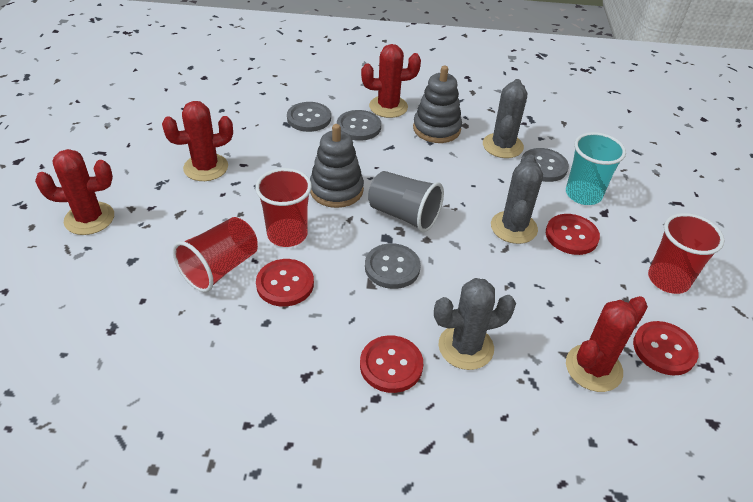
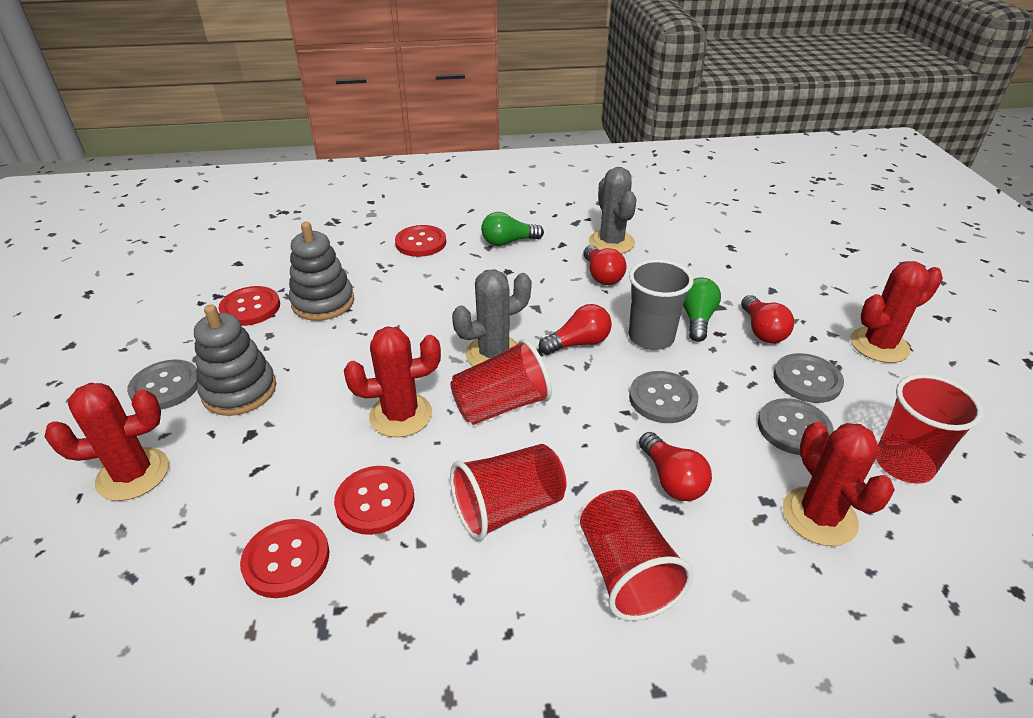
green light bulb: none = 0 -> [481,212,544,246] [683,278,721,342] = 2
grey cactus: [434,278,516,370] [483,79,527,158] [491,154,543,244] = 3 -> [452,269,532,366] [589,167,637,254] = 2
red cup: [173,217,258,292] [255,168,312,247] [648,213,725,294] = 3 -> [450,339,552,425] [450,444,566,540] [580,490,693,621] [876,374,983,484] = 4
red light bulb: none = 0 -> [539,304,612,355] [583,245,627,285] [639,432,712,501] [741,295,794,343] = 4
turquoise cup: [566,132,626,205] = 1 -> none = 0

